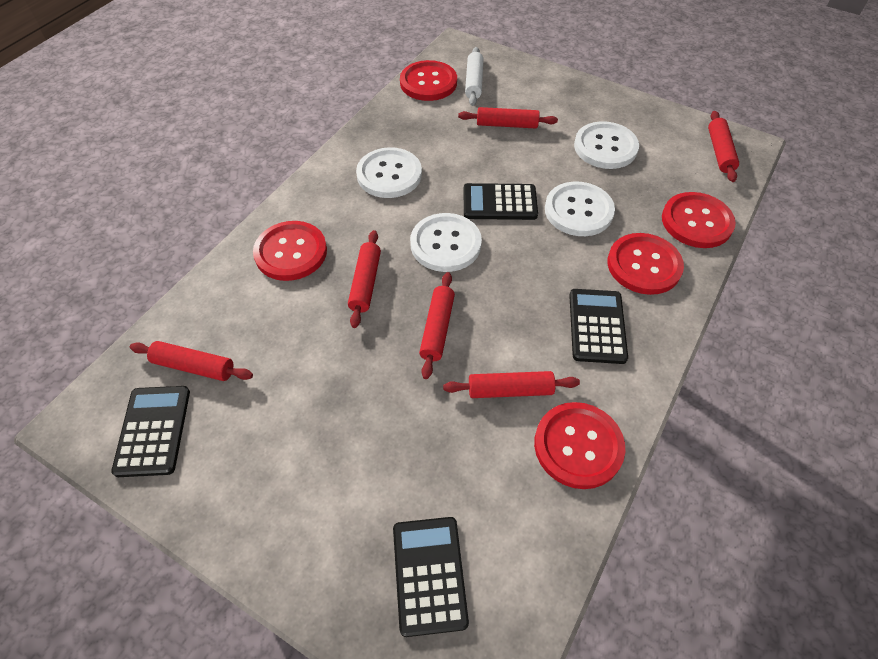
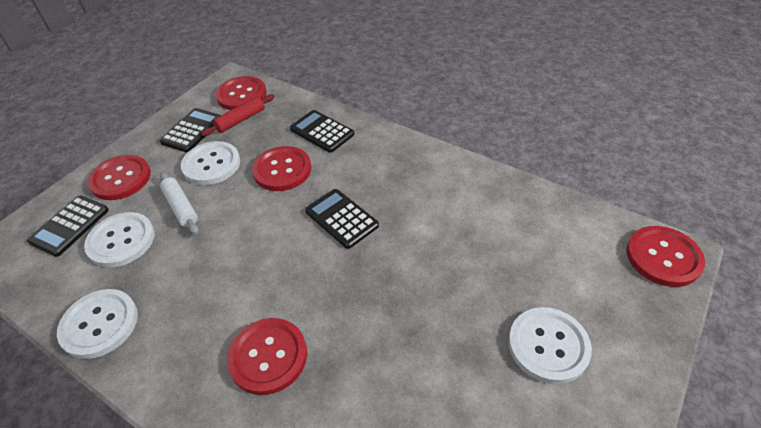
red rolling pin: [130,341,253,381] [348,230,381,328] [419,272,455,379] [443,371,580,398] [458,107,558,129] [708,111,739,182] = 6 -> [201,94,274,136] = 1

